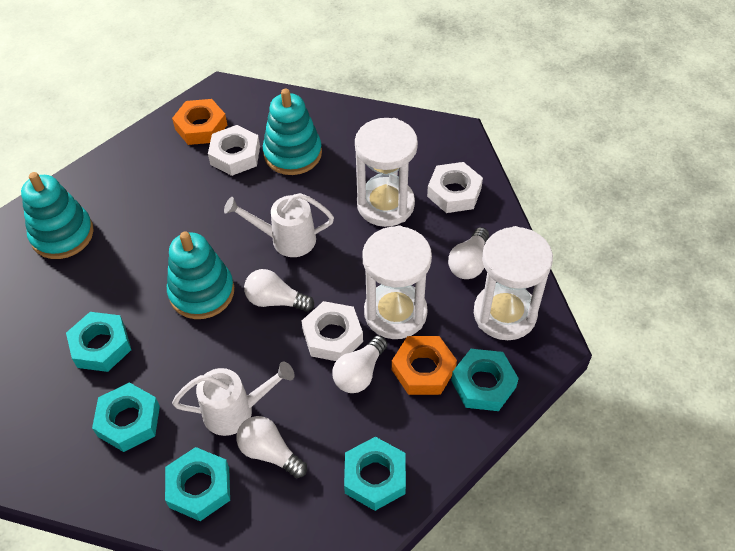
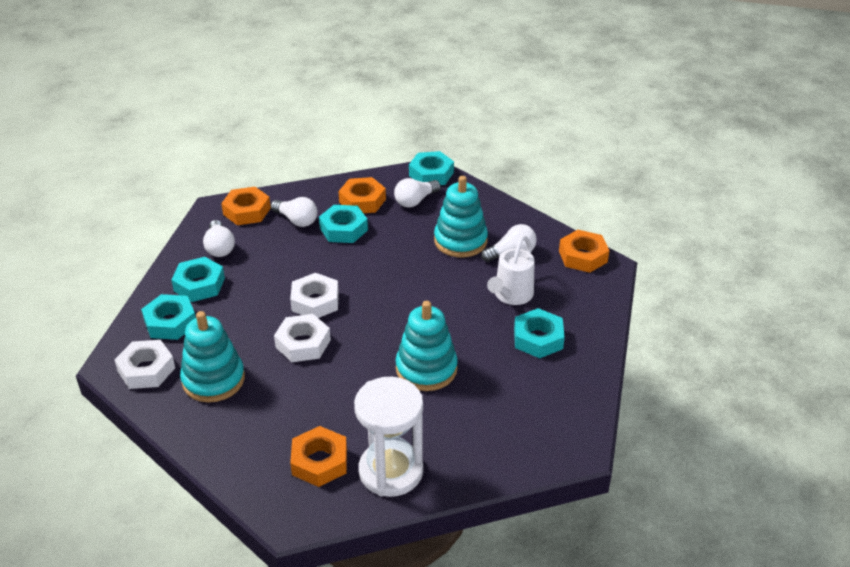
orange nut: [172,99,227,145] [392,336,457,395] = 2 -> [221,187,271,225] [290,426,347,487] [338,177,386,213] [559,230,609,273] = 4
white hourglass: [355,118,418,227] [362,225,432,339] [474,226,553,340] = 3 -> [354,377,423,497] = 1
white watering can: [172,361,295,436] [224,193,334,257] = 2 -> [487,236,535,305] = 1

